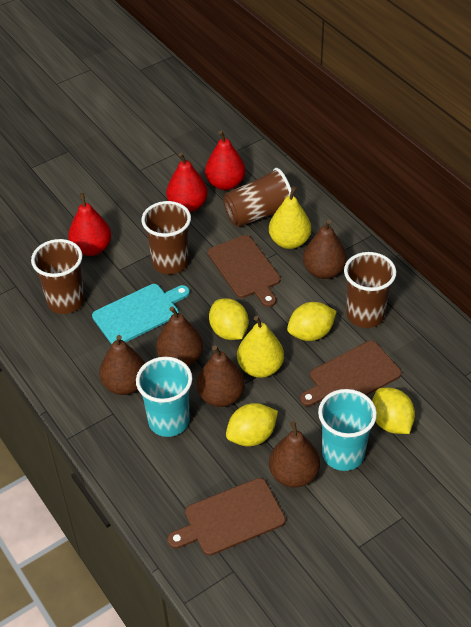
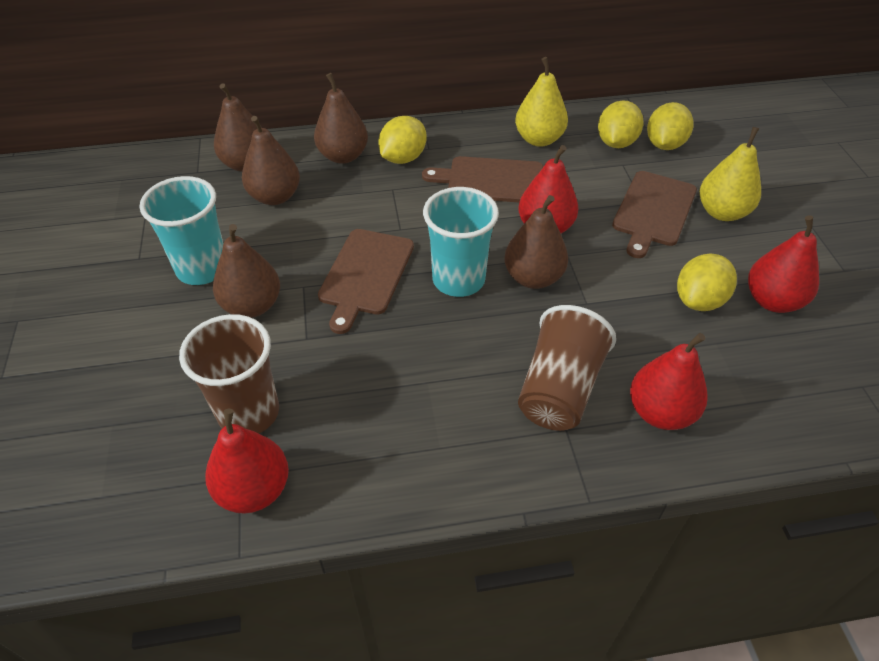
brown cup: [31,239,85,314] [141,201,191,274] [223,168,292,227] [344,252,396,328] = 4 -> [179,314,279,433] [518,305,616,431] = 2
red pear: [68,193,111,256] [166,153,208,212] [205,131,245,190] = 3 -> [205,409,289,513] [518,145,578,233] [630,333,708,430] [748,215,819,313] = 4
turquoise cutting board: [92,284,190,344] = 1 -> none = 0

